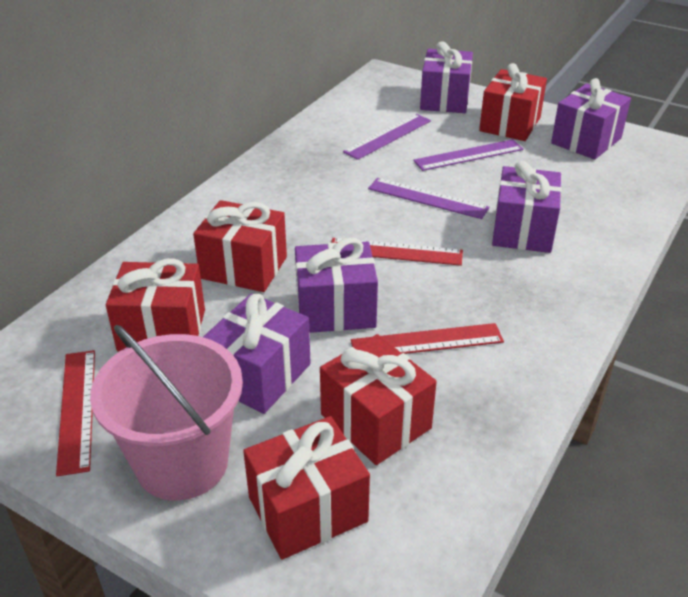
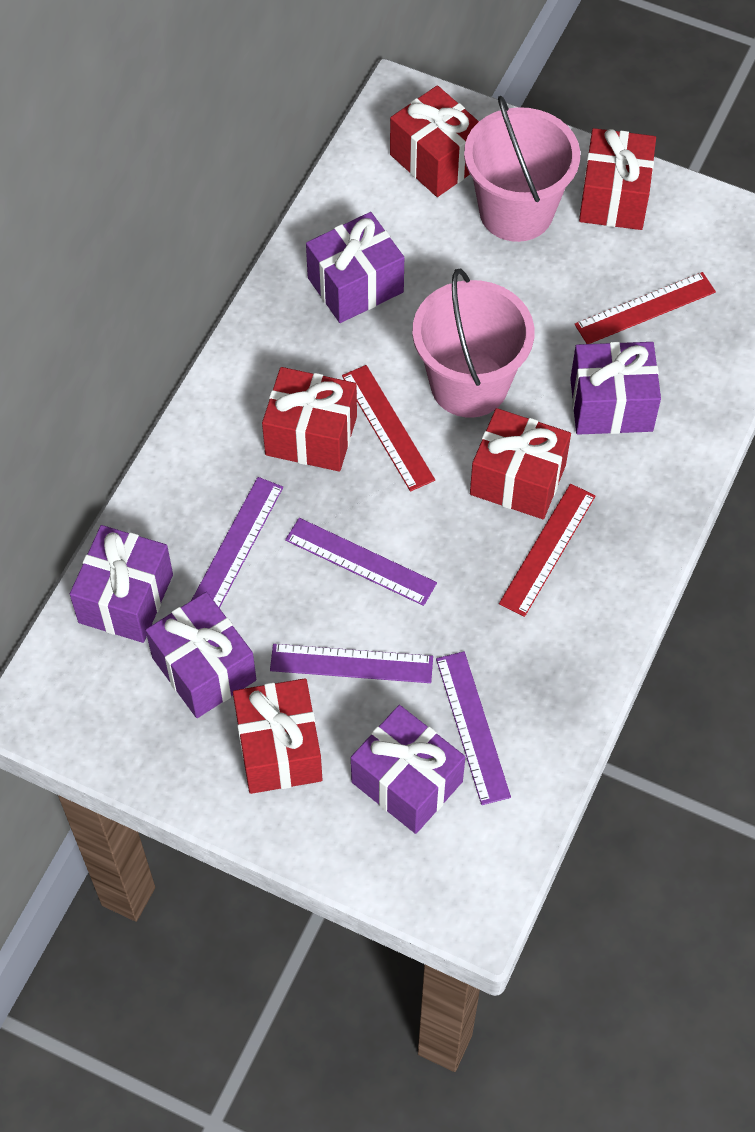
pink bucket: [90,325,243,501] = 1 -> [412,268,534,418] [464,96,580,242] = 2
purple ruler: [343,114,431,160] [368,178,489,219] [413,139,523,171] = 3 -> [191,477,283,608] [270,644,433,683] [285,518,437,606] [436,651,511,805] = 4

